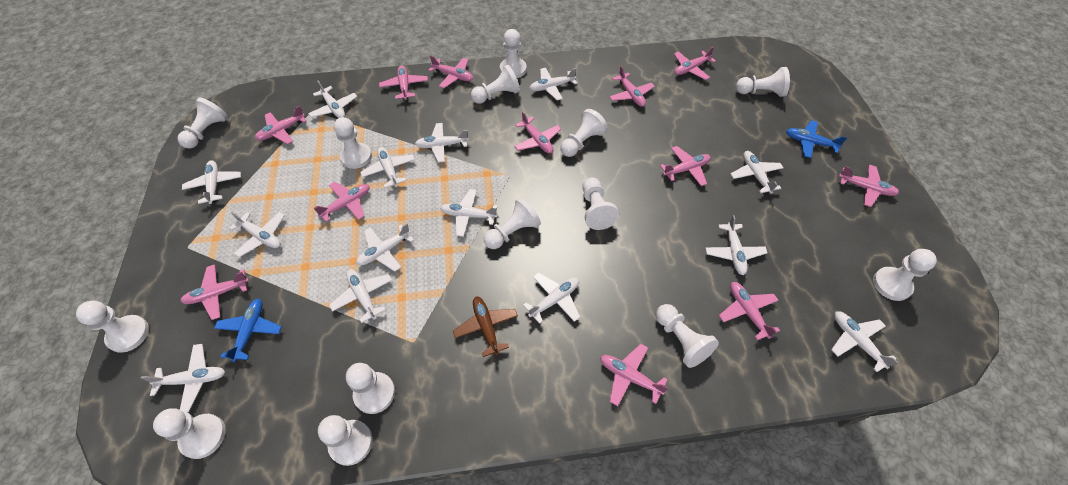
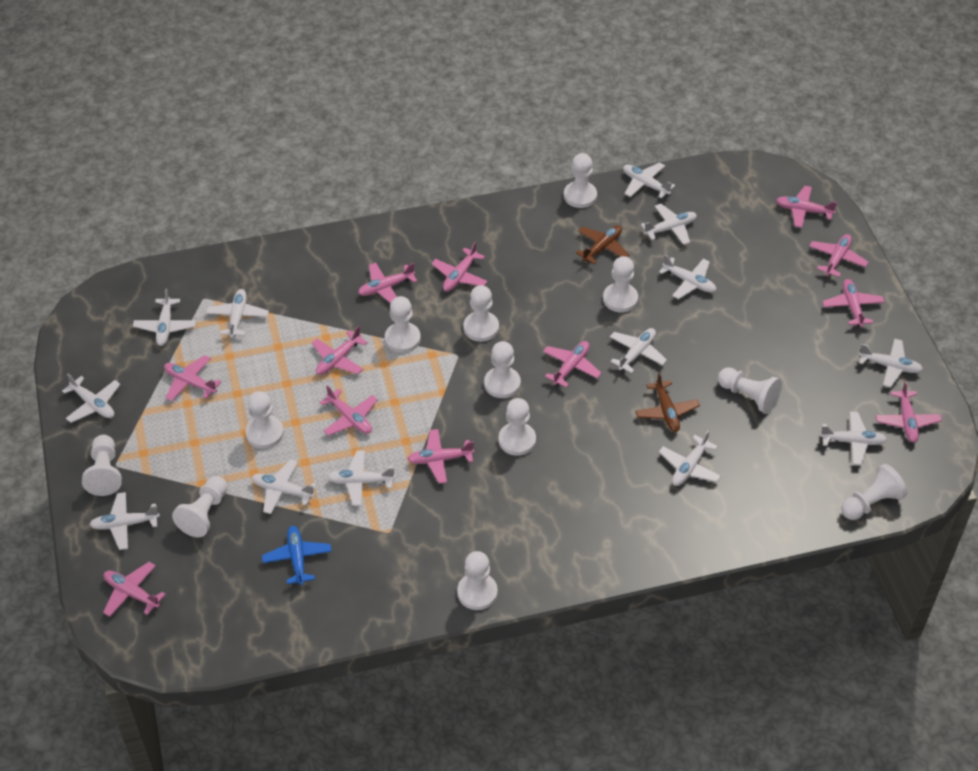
blue plane: [214,299,282,362] [786,120,847,158] = 2 -> [262,526,332,585] = 1
brown plane: [453,297,518,357] = 1 -> [576,225,629,265] [635,372,700,432] = 2
white pawn: [76,301,149,353] [153,408,226,459] [177,97,228,148] [318,415,373,466] [334,117,372,169] [346,363,395,414] [471,65,520,104] [484,197,541,249] [500,29,527,78] [560,109,608,157] [582,177,619,230] [656,304,719,368] [736,67,790,97] [873,249,937,301] = 14 -> [82,435,122,496] [172,476,228,537] [246,391,284,449] [385,296,421,353] [457,551,498,610] [463,285,499,342] [484,341,521,398] [499,398,536,456] [564,153,597,208] [603,256,638,312] [718,367,782,414] [841,464,908,520] = 12
white plane: [141,344,225,412] [182,160,241,204] [230,211,285,257] [308,81,357,118] [329,269,392,323] [356,223,414,272] [360,147,415,188] [415,123,469,163] [440,189,498,237] [523,273,580,324] [530,68,577,100] [705,215,768,275] [731,151,783,194] [831,312,899,372] = 14 -> [62,373,120,423] [89,492,160,550] [133,288,196,346] [206,289,269,338] [251,459,317,514] [327,450,395,506] [610,328,667,373] [623,162,675,199] [641,204,697,245] [659,254,716,299] [659,430,721,486] [820,411,887,465] [859,338,923,387] = 13

